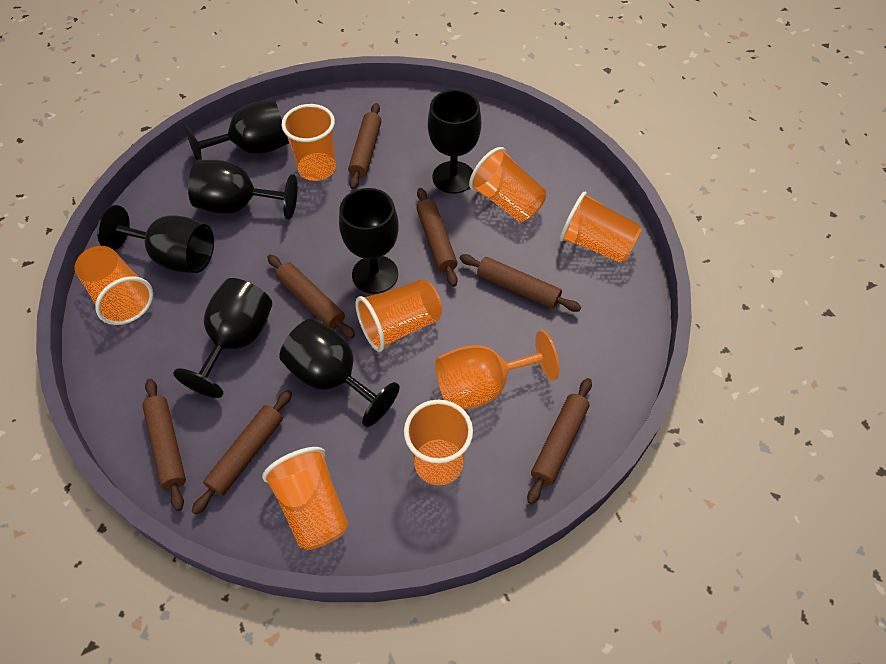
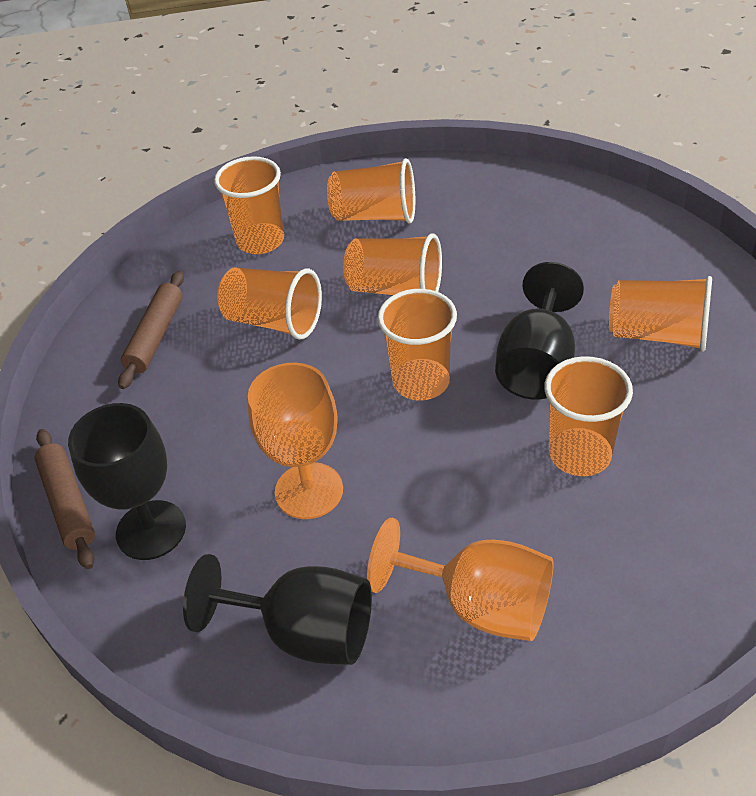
black goblet: [97,205,214,273] [173,278,272,398] [185,99,289,161] [188,160,297,220] [279,319,399,427] [339,188,399,294] [428,90,481,194] = 7 -> [68,403,186,560] [183,554,372,665] [495,262,584,400] = 3
brown rolling pin: [142,379,186,511] [191,390,292,515] [267,255,355,339] [348,103,381,189] [417,188,458,287] [459,254,581,312] [527,378,592,504] = 7 -> [34,429,95,569] [118,271,184,389] = 2
orange goblet: [435,330,559,410] = 1 -> [248,363,343,519] [367,518,553,641] = 2

